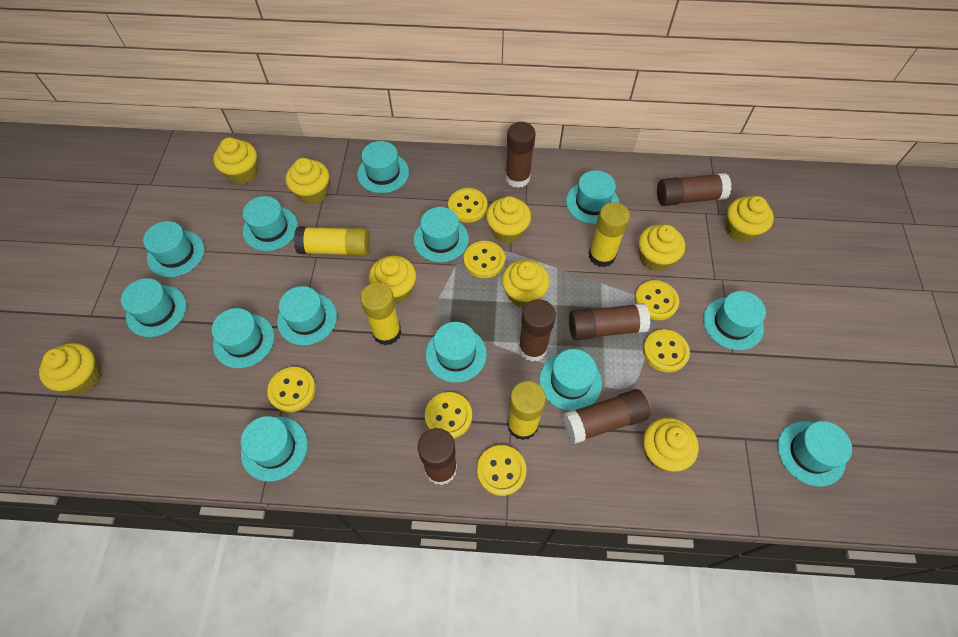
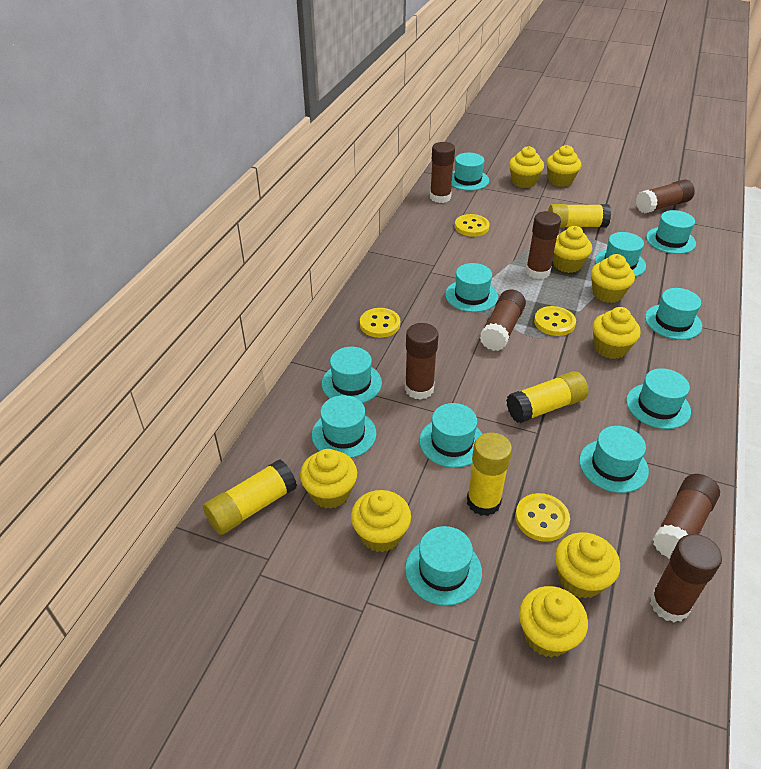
brown glue stick: [418,428,457,485] [505,122,536,188] [518,299,556,362] [563,389,650,444] [569,303,650,340] [657,173,731,206] = 6 -> [405,323,439,400] [430,142,455,203] [480,290,526,351] [526,211,561,279] [636,179,695,213] [650,534,722,622] [653,474,720,558] = 7
turquoise hat: [121,278,187,337] [143,221,204,277] [212,308,274,368] [241,416,308,481] [243,196,298,251] [277,286,337,345] [357,141,409,193] [414,207,469,262] [426,322,487,383] [539,349,602,411] [566,170,619,224] [703,291,766,350] [777,421,852,487] = 13 -> [312,395,376,458] [322,347,382,403] [405,526,482,606] [419,403,482,468] [445,263,498,312] [452,153,489,191] [579,426,649,493] [595,232,646,277] [626,368,691,429] [645,288,702,340] [646,210,696,254] = 11
yellow button: [267,367,316,412] [425,392,472,439] [448,188,487,223] [464,241,505,278] [477,445,526,496] [635,280,679,320] [643,329,690,373] = 7 -> [360,308,400,338] [455,214,490,237] [515,493,570,542] [534,306,576,336] = 4

